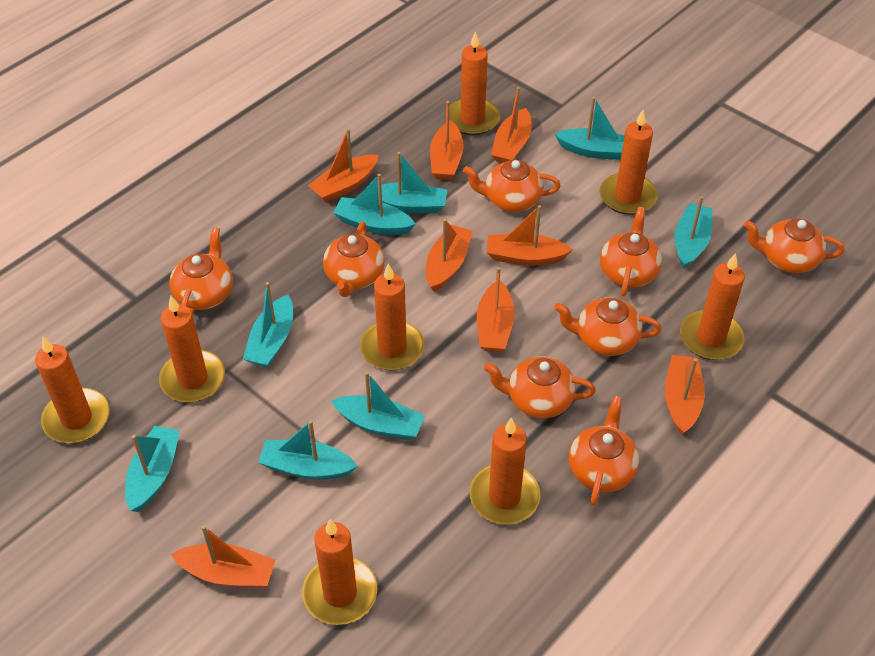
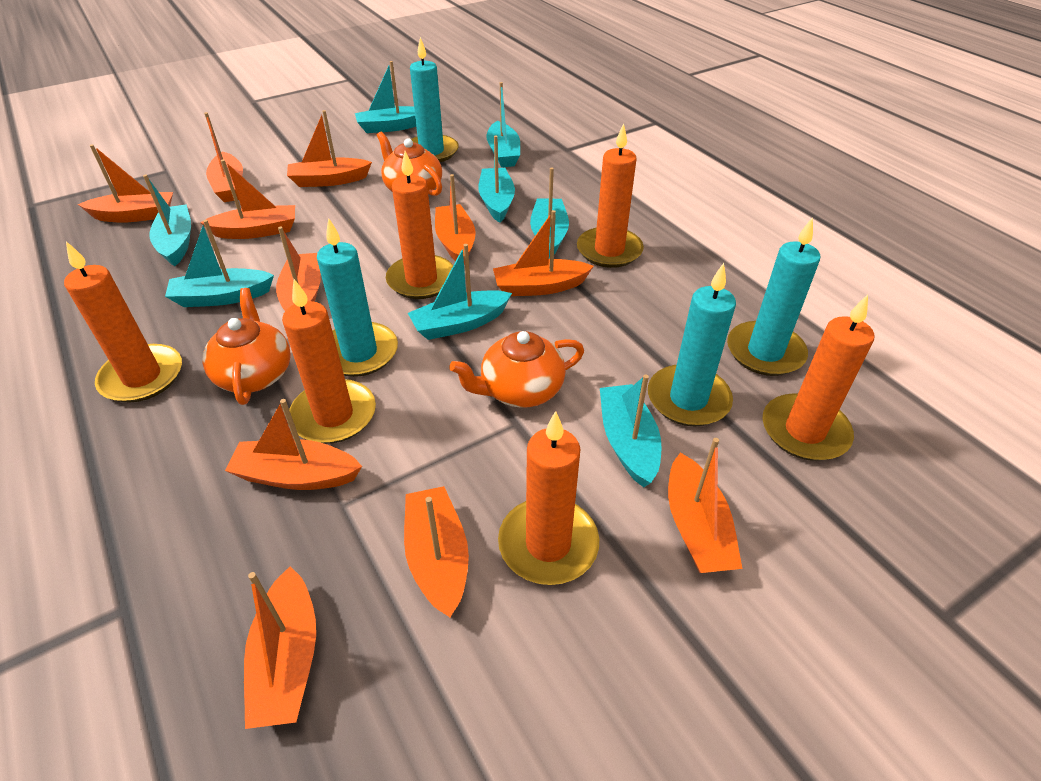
orange boat: [171,525,275,588] [308,128,379,203] [426,219,472,292] [430,101,464,180] [477,267,515,352] [487,205,573,266] [491,87,532,163] [665,355,705,435] = 8 -> [78,144,173,223] [200,159,295,239] [204,112,243,202] [225,399,362,490] [244,567,316,729] [276,226,321,311] [287,110,372,187] [404,486,469,617] [435,174,476,265] [493,210,594,296] [668,438,742,573] = 11
orange candle: [35,336,110,443] [159,296,225,402] [302,519,377,625] [360,263,424,370] [449,31,500,135] [470,417,540,524] [600,110,658,215] [680,253,745,360] = 8 -> [64,241,182,403] [282,279,376,444] [386,151,453,299] [498,411,599,585] [577,123,644,268] [763,294,874,461] = 6
orange teapot: [169,227,233,315] [323,222,385,297] [463,160,561,212] [484,357,596,418] [554,298,662,356] [568,396,640,505] [600,207,662,296] [744,219,845,273] = 8 -> [203,288,291,405] [377,132,442,196] [449,331,584,408] = 3
turquoise candle: none = 0 -> [317,218,398,377] [410,37,459,162] [648,263,736,427] [727,217,820,376] = 4

